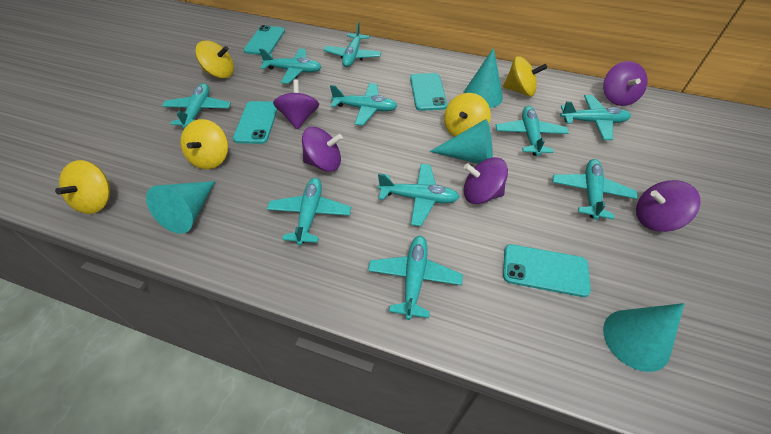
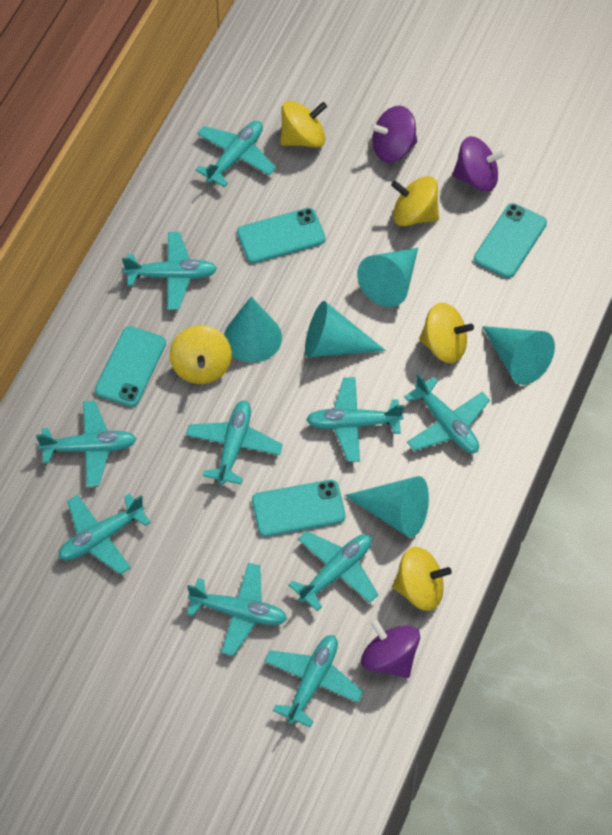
purple spinning top: [273,79,319,129] [302,127,343,172] [463,157,508,204] [603,61,648,106] [636,180,701,232] = 5 -> [361,618,420,678] [370,106,417,163] [452,136,506,192] = 3
turquoise cone: [146,181,215,234] [430,119,493,164] [463,48,503,108] [603,303,684,372] = 4 -> [224,296,282,363] [305,301,386,357] [345,476,429,537] [357,248,418,307] [482,326,555,385] = 5

